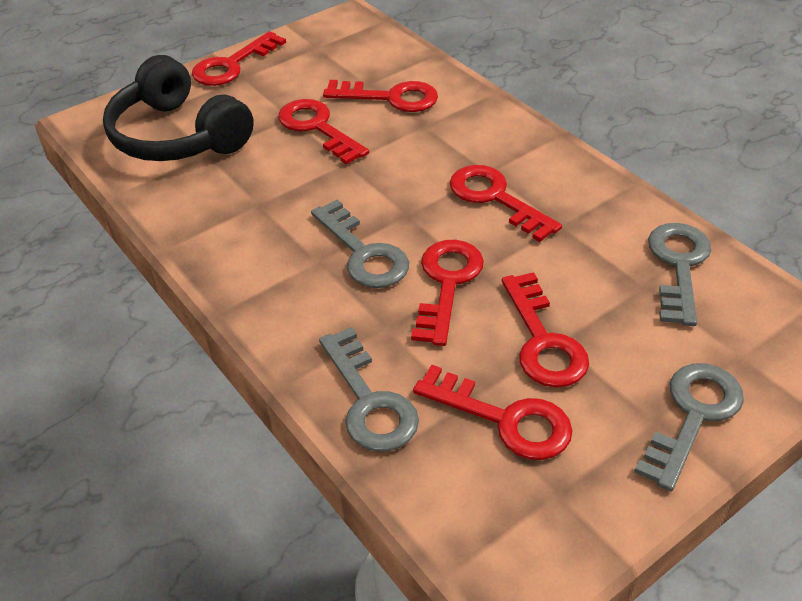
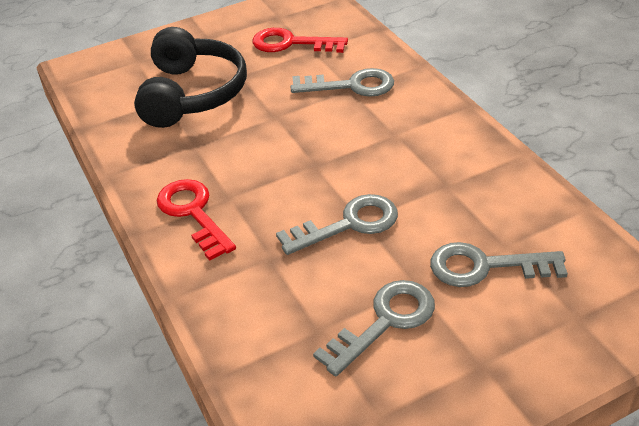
red key: [192,31,286,86] [278,99,369,165] [323,80,438,112] [411,240,484,346] [413,364,573,460] [450,165,562,242] [502,272,589,388] = 7 -> [157,179,236,261] [253,28,348,53] = 2

